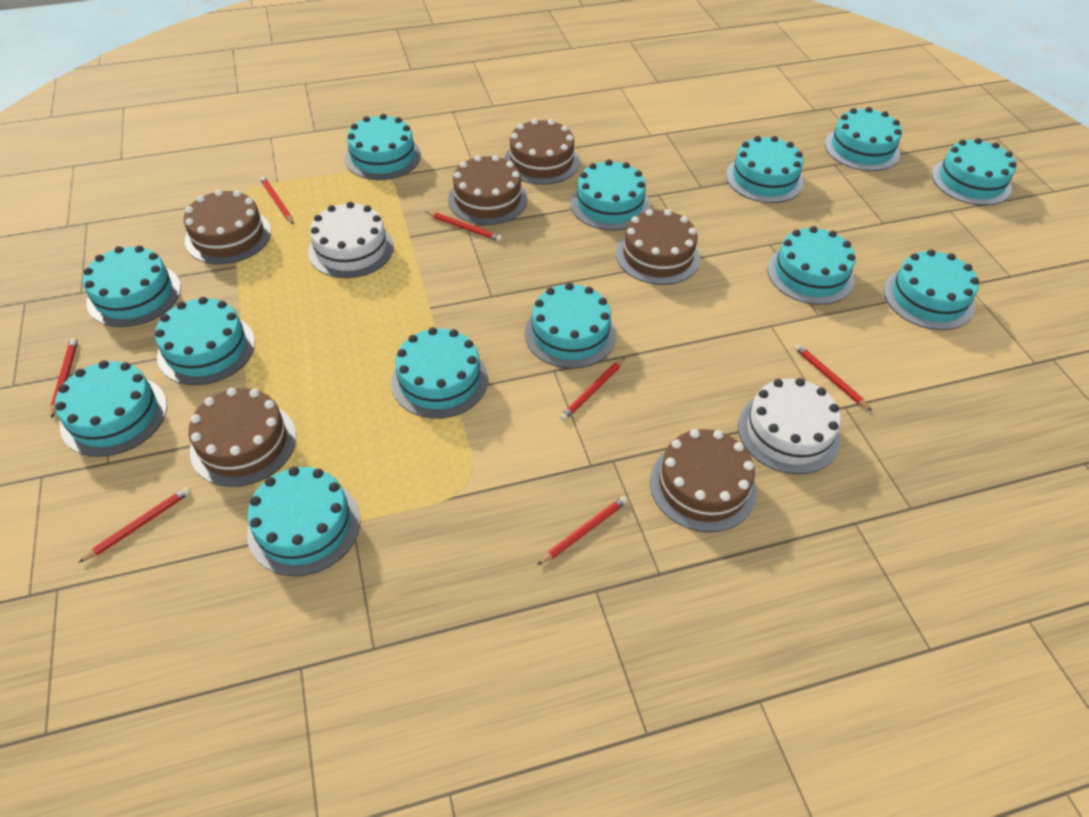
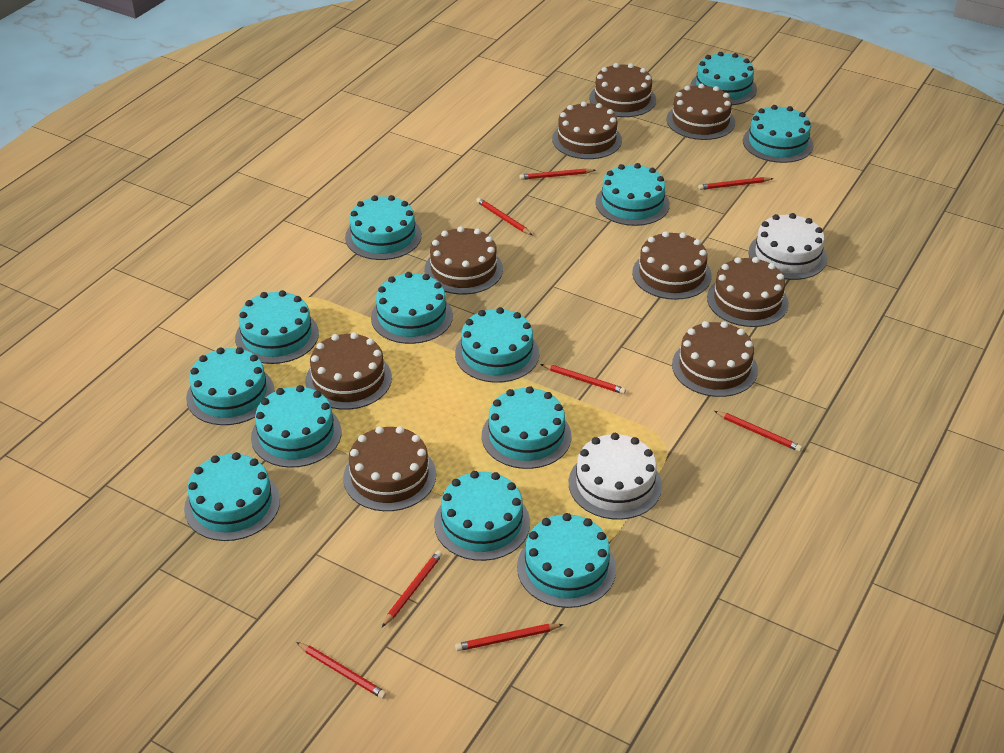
brown cake: [184,189,271,264] [188,388,296,487] [448,155,527,225] [504,119,579,185] [616,209,700,285] [650,429,757,532] = 6 -> [305,332,392,410] [343,426,436,511] [424,226,503,294] [552,102,622,159] [589,63,656,117] [632,231,712,300] [666,83,735,140] [672,321,758,397] [707,257,789,327] = 9
red pencil: [51,337,78,419] [79,487,191,563] [260,176,294,225] [426,212,502,242] [537,496,628,565] [560,358,625,421] [794,344,872,411] = 7 -> [296,642,387,699] [382,550,442,627] [455,624,564,651] [476,198,532,235] [519,168,596,180] [540,364,626,394] [698,177,774,190] [714,411,802,452] = 8

